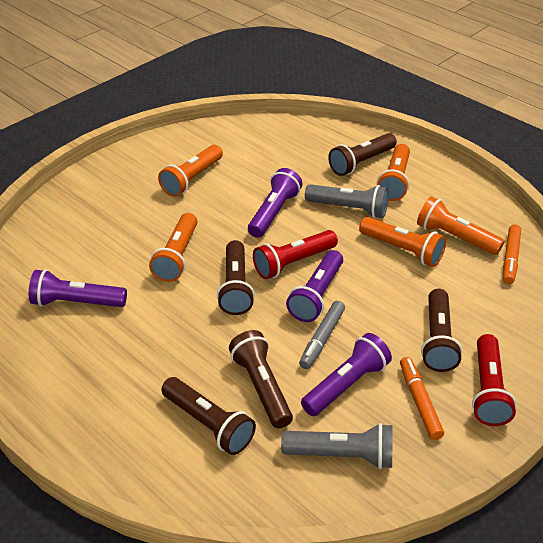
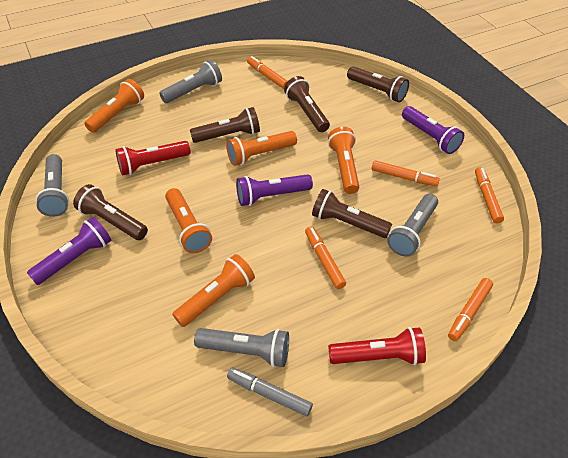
grey flashlight: [281,423,392,469] [305,184,389,218] = 2 -> [36,154,69,217] [159,60,222,103] [194,328,289,367] [387,194,438,257] = 4
orange marker: [400,357,444,440] [503,224,521,284] = 2 -> [247,56,288,89] [305,226,346,289] [372,160,440,186] [448,278,493,341] [475,167,504,223] = 5
purple flashlight: [29,269,127,307] [248,168,303,238] [286,250,343,322] [301,333,392,416] = 4 -> [27,217,111,285] [236,174,313,206] [402,106,464,154] = 3

